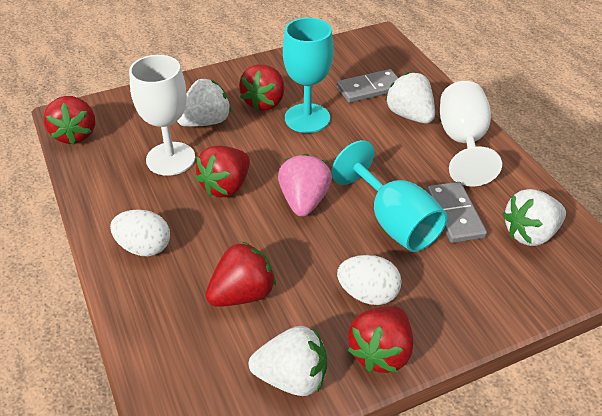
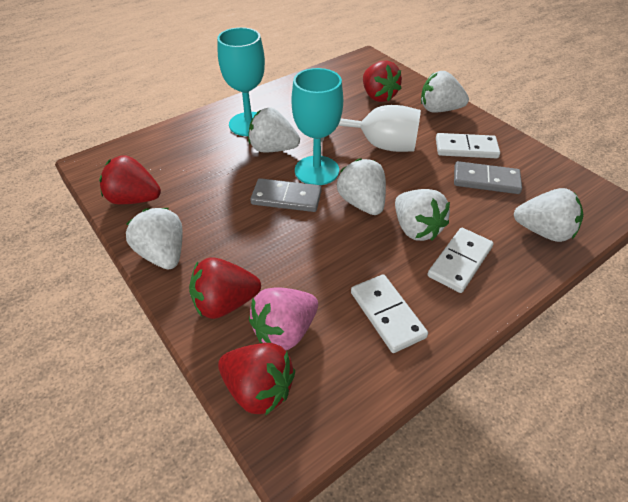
red strawberry: [43,96,95,145] [195,146,250,197] [206,242,276,307] [239,64,284,111] [348,306,413,373] = 5 -> [99,155,161,204] [189,257,261,319] [218,343,295,416] [363,60,402,102] = 4
white domino: none = 0 -> [351,274,428,353] [427,228,494,293] [436,133,500,158] = 3
white egg: [110,209,170,256] [337,255,402,305] = 2 -> none = 0
white goblet: [129,55,195,176] [440,81,502,187] = 2 -> [321,105,421,152] = 1
white strawberry: [177,79,231,127] [249,326,327,396] [385,72,435,123] [502,189,566,246] = 4 -> [126,208,182,269] [248,108,300,152] [337,158,386,215] [395,189,450,241] [421,71,469,113] [514,188,583,242] = 6

